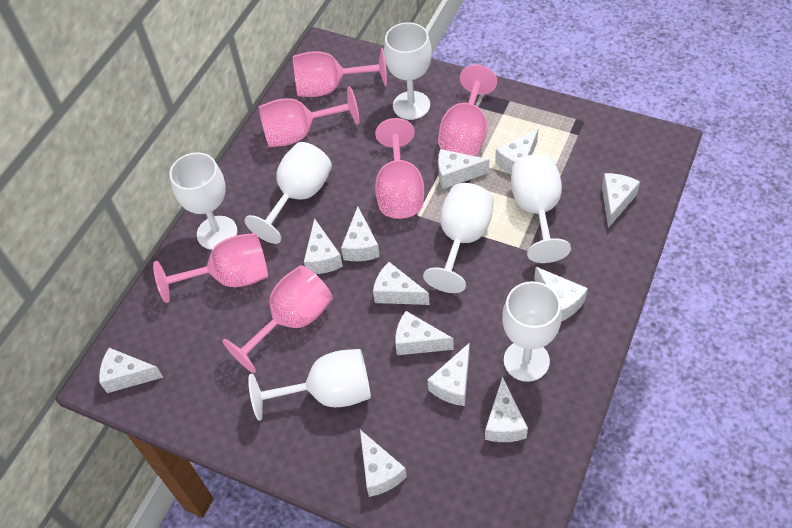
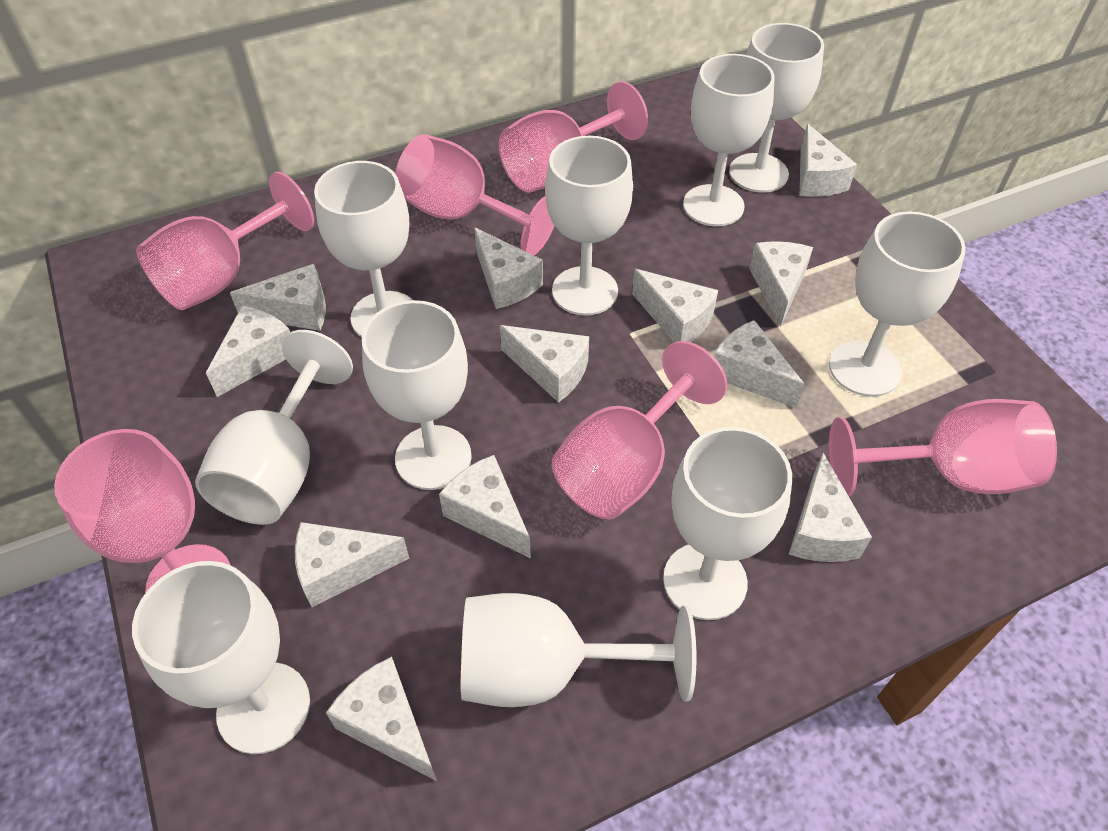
white goblet: [169,152,237,250] [245,142,332,244] [248,349,371,421] [384,22,432,120] [423,183,494,293] [502,281,562,382] [511,154,571,263] = 7 -> [132,561,310,754] [195,330,353,525] [314,161,412,337] [362,300,472,490] [461,593,696,707] [545,136,633,316] [663,427,792,620] [683,54,775,226] [729,23,824,193] [829,211,966,397] = 10

